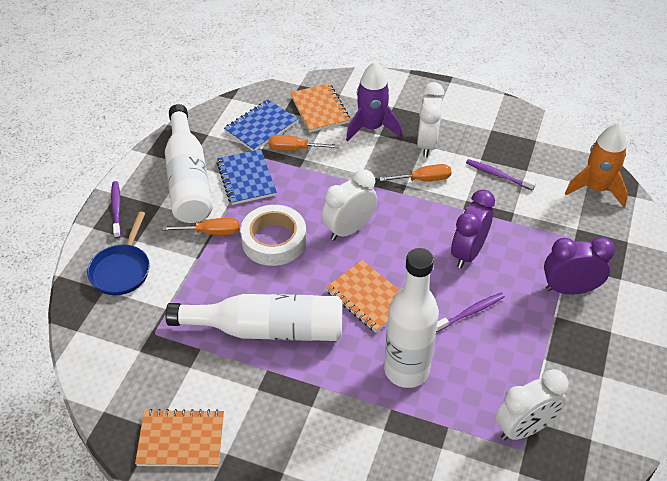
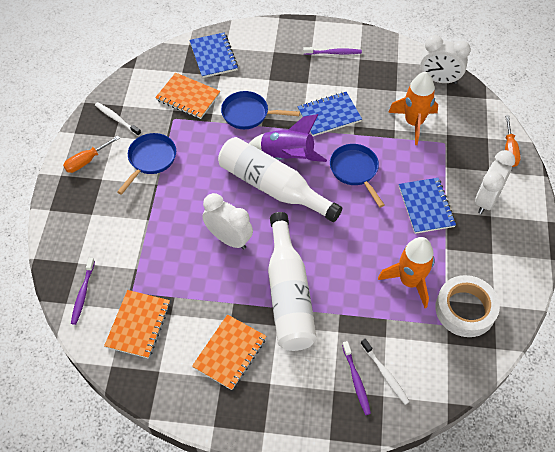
blue notebook: [216,149,277,205] [224,100,298,151] = 2 -> [189,32,238,78] [297,92,362,136] [399,178,456,234] = 3
blue pan: [87,211,150,295] = 1 -> [117,133,176,195] [221,91,300,129] [330,144,384,207] = 3
orange rocket: [565,123,628,208] = 1 -> [378,237,435,308] [388,72,438,145] = 2
orange screwdriver: [162,218,239,235] [269,135,339,151] [379,164,451,181] = 3 -> [63,136,120,173] [505,115,520,167] = 2
purple clock: [451,189,495,268] [544,237,615,295] = 2 -> none = 0
white bottle: [165,104,213,223] [166,294,342,341] [384,248,439,388] = 3 -> [218,137,342,222] [268,212,317,351] = 2
white toothbrush: none = 0 -> [95,102,141,136] [361,339,410,405] = 2

